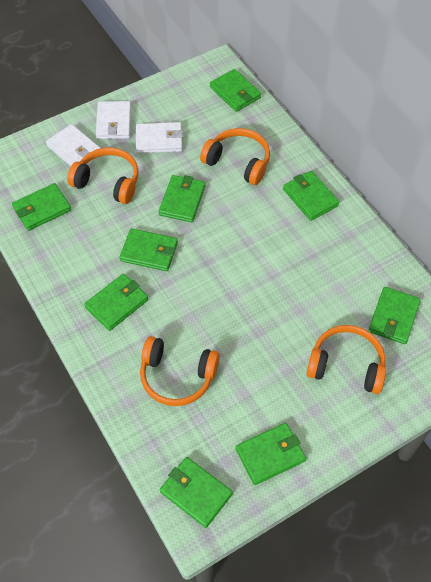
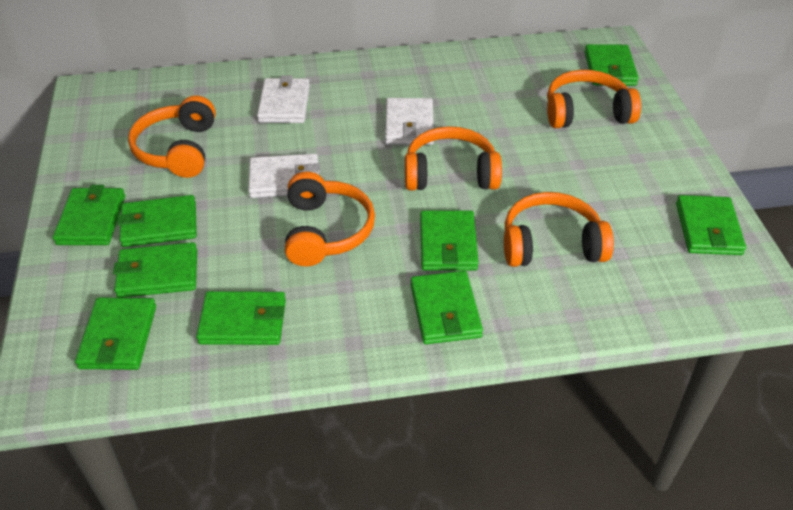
orange headphones: [67,148,139,204] [140,336,220,406] [200,128,270,185] [307,325,387,394] = 4 -> [128,95,216,178] [285,172,375,266] [405,126,502,191] [504,192,614,267] [547,70,641,128] = 5

